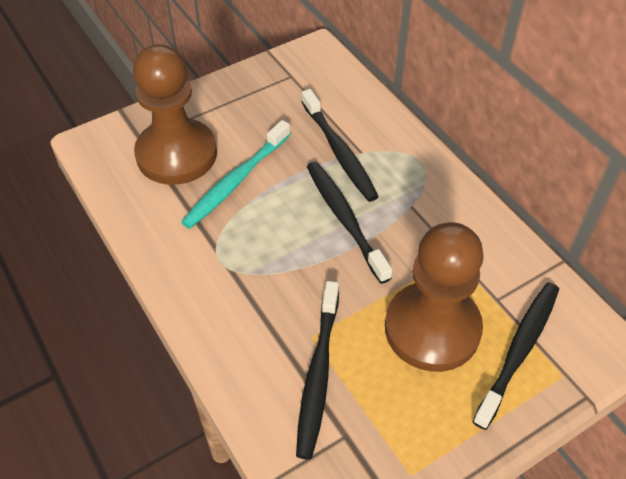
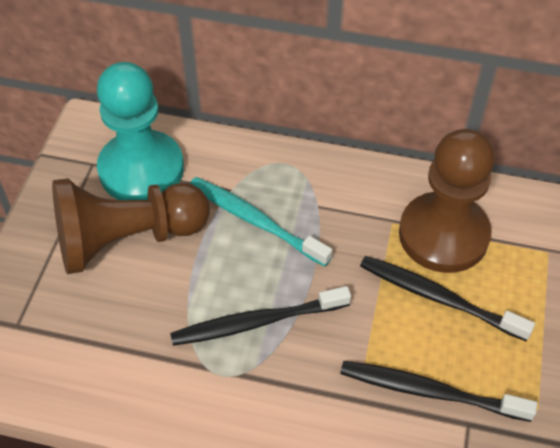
black toothbrush: [296,281,339,459] [302,89,379,202] [307,162,392,284] [473,282,559,430] = 4 -> [170,286,351,346] [340,361,537,422] [360,256,535,341] = 3
turquoise pawn: none = 0 -> [97,62,184,200] = 1

